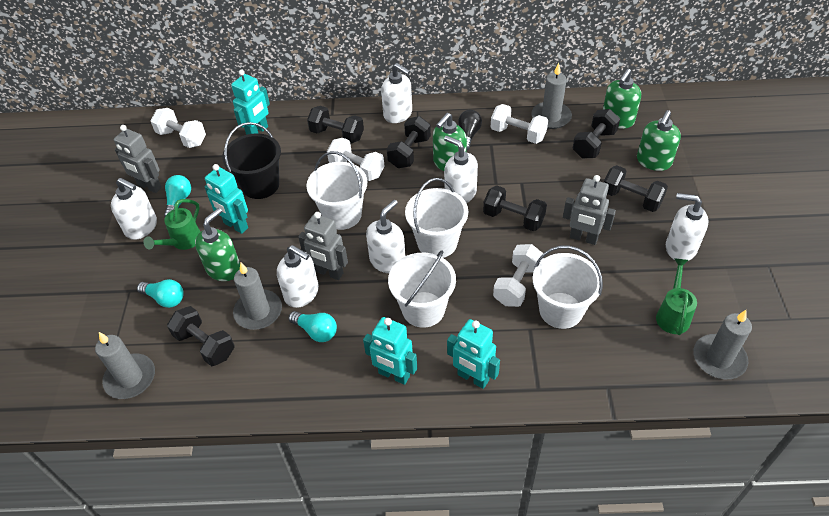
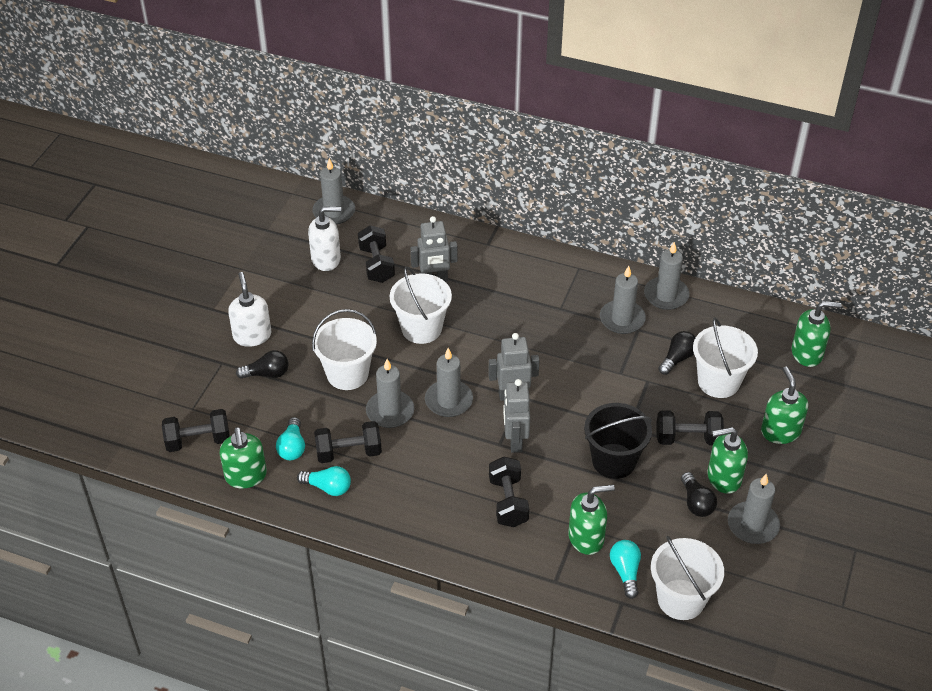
black dumbbell: [167,306,234,366] [307,106,364,144] [387,116,431,168] [483,185,547,231] [573,109,620,158] [604,165,668,212] = 6 -> [162,409,230,452] [314,421,382,463] [358,225,395,283] [489,457,529,527] [656,410,724,445] = 5
black light bulb: [458,110,482,150] = 1 -> [236,350,289,379] [658,331,696,375] [681,472,717,517] = 3
green soap dispenser: [195,208,240,281] [433,113,467,171] [603,69,641,129] [637,110,681,171] = 4 -> [220,427,267,488] [568,485,615,555] [708,427,748,494] [761,367,808,444] [791,301,842,367] = 5
green watering can: [143,199,200,250] [656,258,697,335] = 2 -> none = 0
grey candle: [95,332,155,399] [233,263,282,330] [531,63,572,129] [693,310,752,379] = 4 -> [312,158,355,225] [366,359,414,428] [425,348,473,417] [600,266,646,334] [644,242,689,310] [728,473,780,544] = 6
turquoise robot: [204,164,248,234] [231,70,270,135] [363,317,417,385] [447,319,500,389] = 4 -> none = 0
white dumbbell: [151,108,206,148] [327,138,385,181] [491,104,548,144] [493,244,544,307] = 4 -> none = 0
white soap dispenser: [111,178,157,240] [277,245,319,308] [366,200,405,273] [381,63,412,123] [444,136,478,203] [666,193,708,261] = 6 -> [228,272,271,347] [308,206,341,271] = 2

